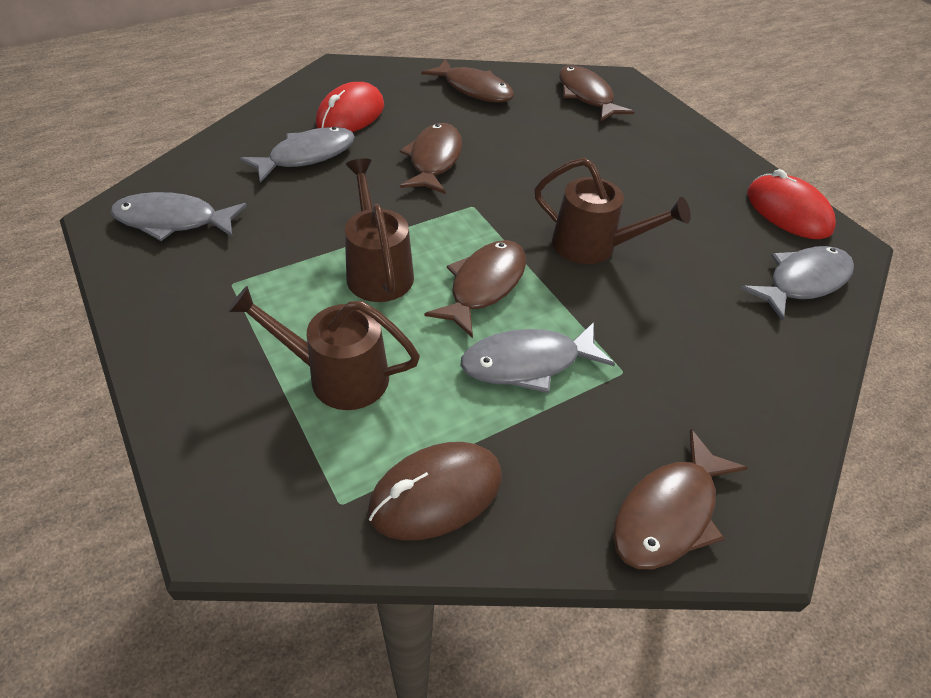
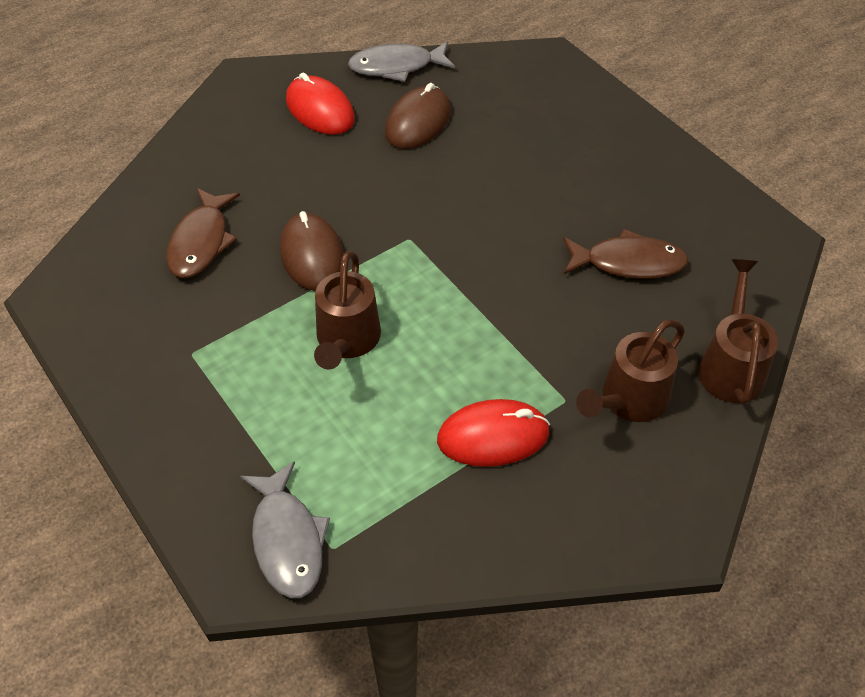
brown fish: [400,123,462,194] [421,59,514,102] [424,240,526,338] [559,65,634,122] [613,429,748,569] = 5 -> [166,188,240,278] [563,229,689,279] = 2
brown mouse: [368,442,502,541] = 1 -> [280,211,344,291] [385,83,451,149] = 2
grey fish: [111,192,247,241] [240,127,355,183] [461,322,615,393] [741,246,854,321] = 4 -> [240,461,330,598] [348,41,455,82] = 2

